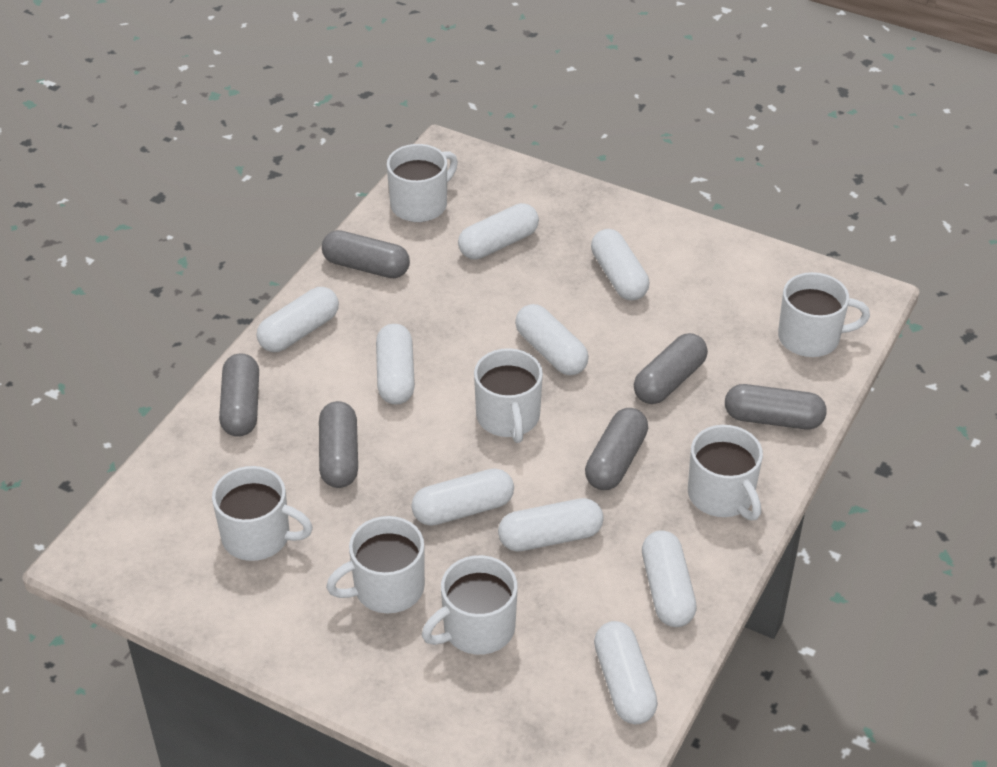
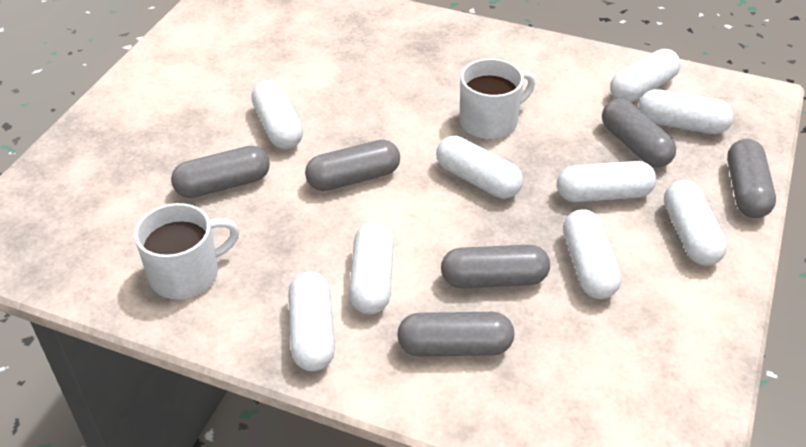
white mug: [212,466,313,561] [326,516,425,613] [387,144,458,222] [422,555,518,655] [474,348,543,443] [688,425,763,521] [778,272,870,357] = 7 -> [134,203,239,299] [460,58,535,139] = 2

